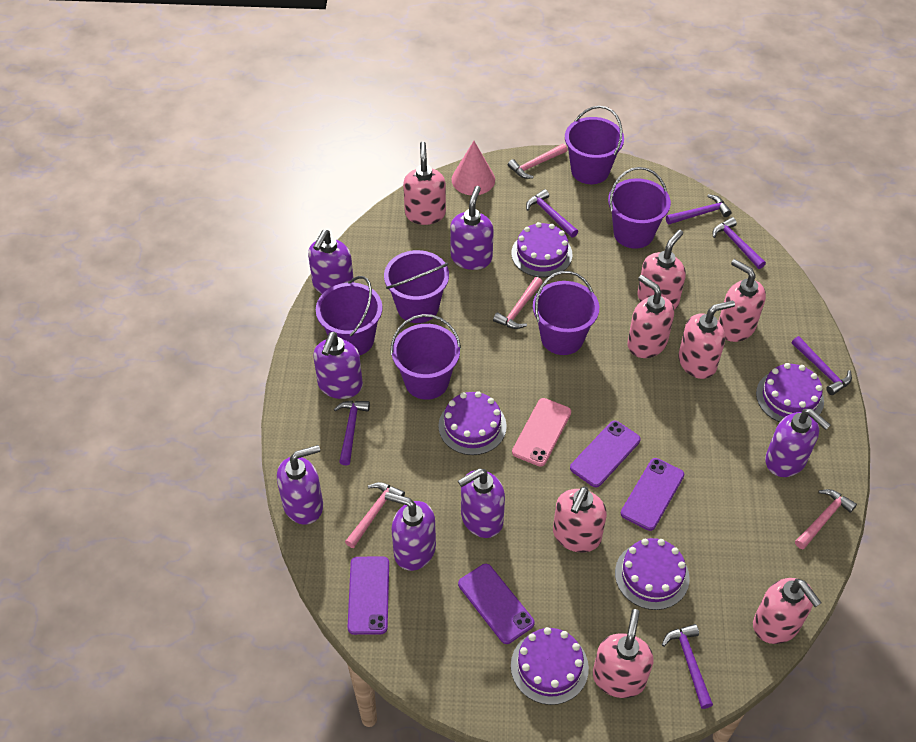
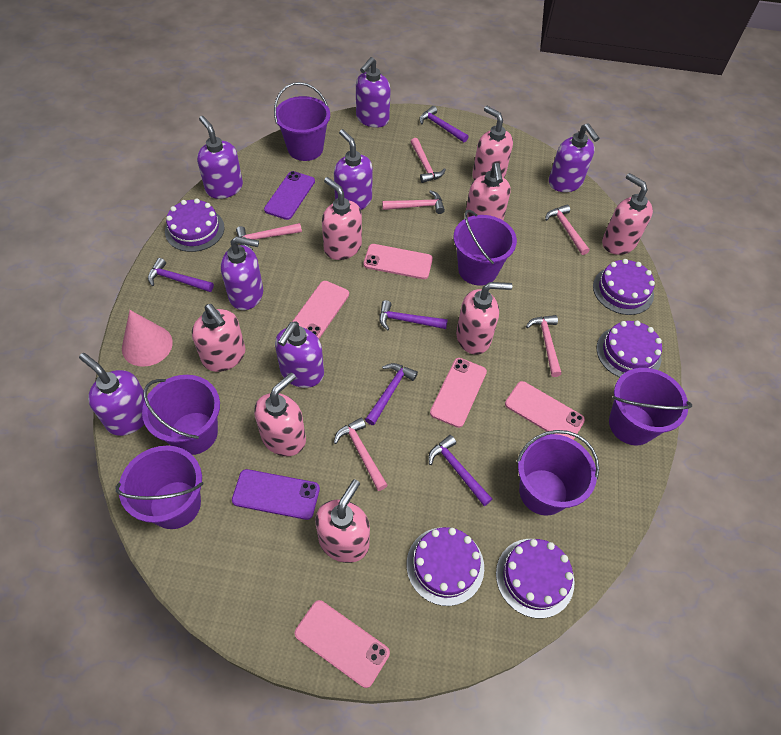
pink hammer: [345,482,405,548] [493,277,543,329] [508,144,567,179] [795,489,857,549] = 4 -> [236,223,302,250] [334,418,388,491] [382,190,445,214] [411,138,446,183] [526,315,562,377] [545,205,590,255] = 6
pink phone: [512,398,571,467] = 1 -> [292,281,349,339] [295,600,390,688] [364,244,433,279] [430,358,487,428] [505,381,585,440] = 5
purple hammer: [334,401,370,465] [526,189,578,237] [662,624,713,709] [666,194,732,224] [713,217,766,269] [792,336,852,395] = 6 -> [148,258,214,292] [365,363,418,425] [379,300,448,330] [419,106,469,143] [429,435,492,506] = 5
purple phone: [348,556,389,635] [458,564,535,644] [570,421,641,488] [621,458,684,531] = 4 -> [232,469,320,520] [264,171,315,220] = 2

